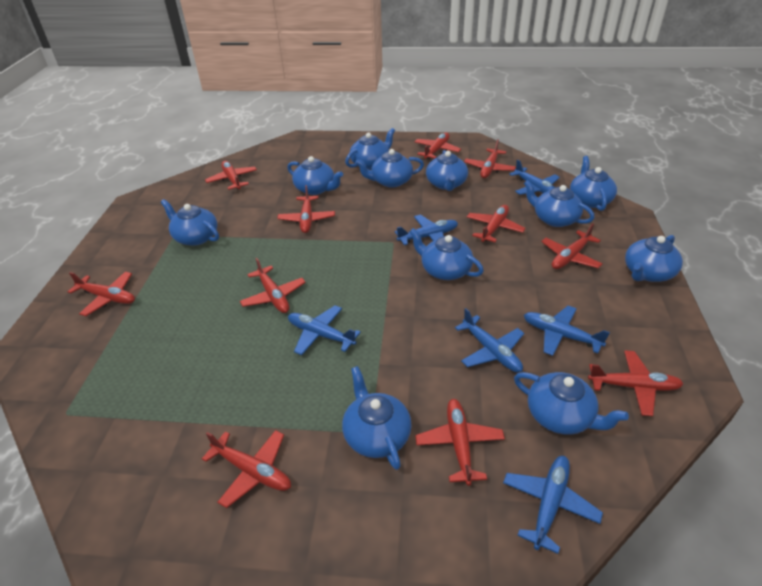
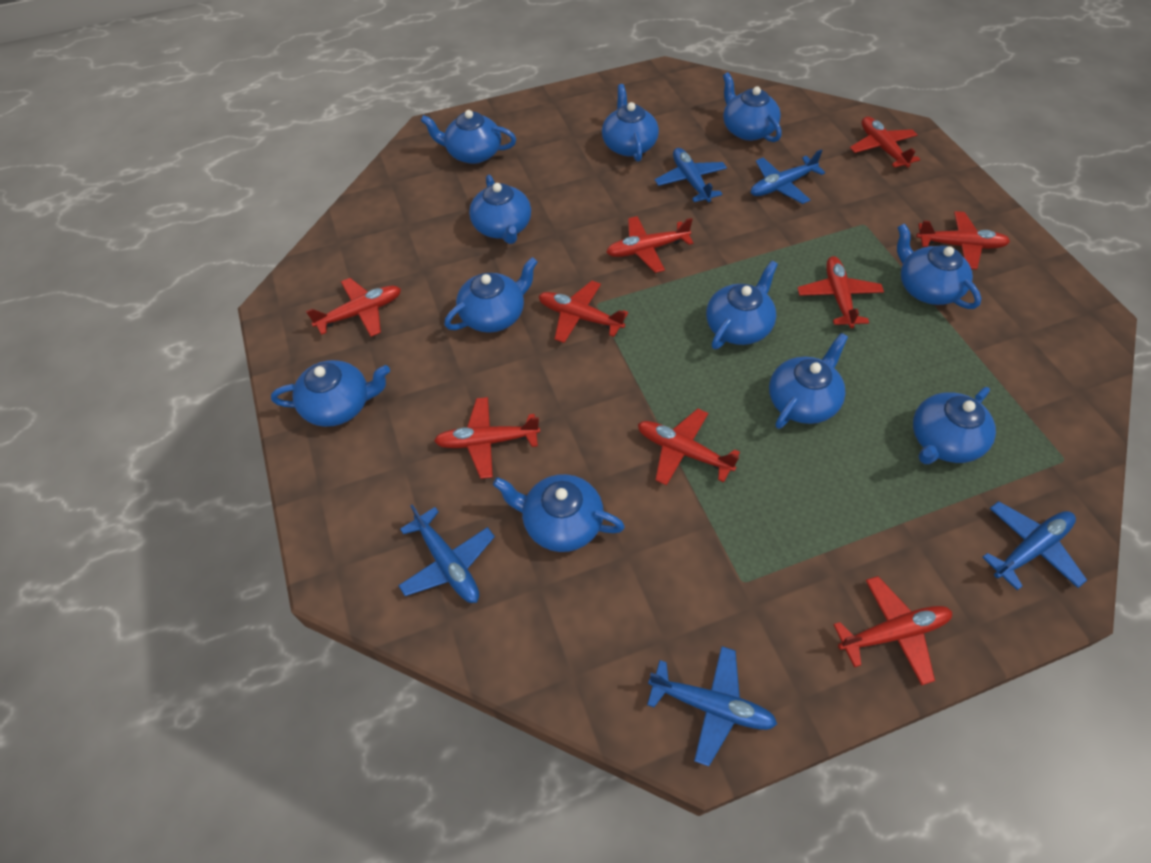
blue plane: [288,305,361,355] [395,215,458,245] [455,308,524,372] [503,456,603,554] [509,160,560,195] [524,306,610,356] = 6 -> [398,504,495,603] [647,646,777,766] [655,148,727,202] [751,149,825,204] [982,501,1087,590] = 5
red plane: [68,271,135,316] [202,430,291,508] [205,161,257,190] [240,258,306,313] [277,185,335,233] [415,132,461,159] [415,399,505,486] [464,139,516,178] [467,205,526,242] [541,223,603,269] [588,350,683,416] = 11 -> [306,278,401,337] [434,397,540,479] [539,281,628,343] [606,216,693,273] [638,409,740,486] [797,256,884,328] [833,576,952,686] [850,117,920,168] [916,211,1010,269] = 9

